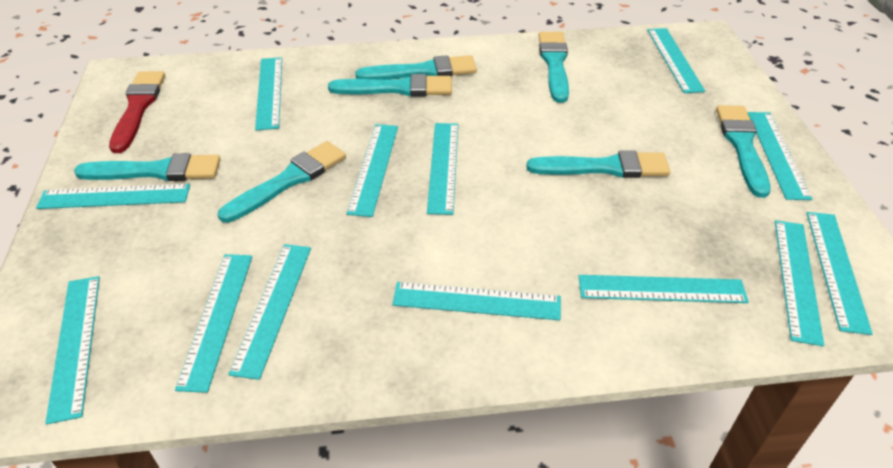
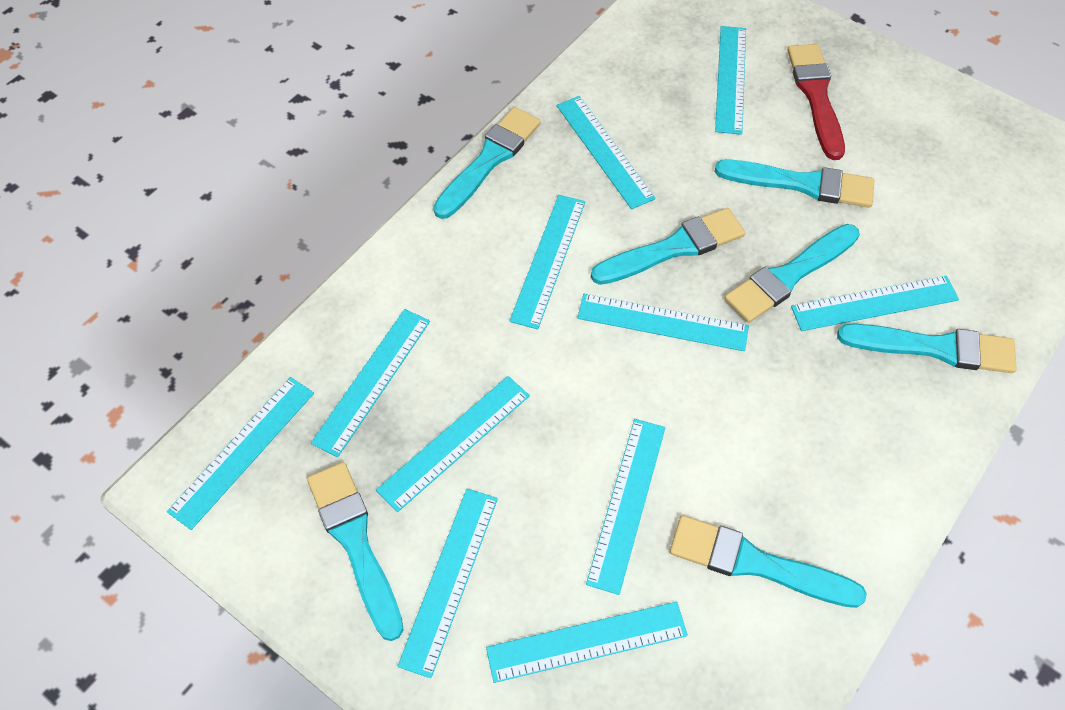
turquoise ruler: [36,184,190,209] [45,276,100,424] [175,254,252,393] [228,244,311,380] [255,57,282,130] [346,124,398,217] [392,282,561,320] [427,123,458,215] [579,275,749,303] [647,28,705,93] [748,112,812,200] [775,220,824,346] [807,212,873,335] = 13 -> [167,377,314,530] [311,309,430,457] [376,376,530,512] [397,489,498,678] [486,602,688,683] [509,195,585,329] [557,96,656,209] [577,294,749,351] [586,419,665,595] [715,26,746,135] [791,276,959,331] = 11

